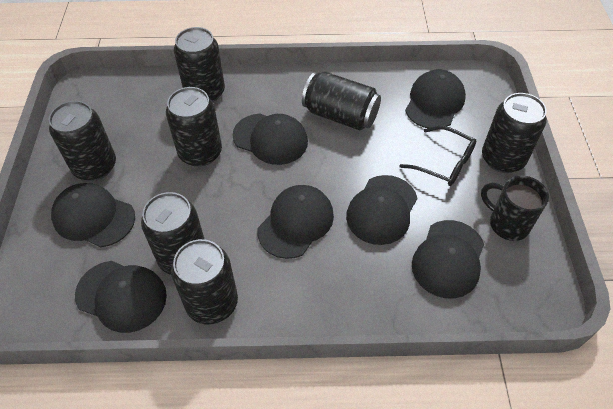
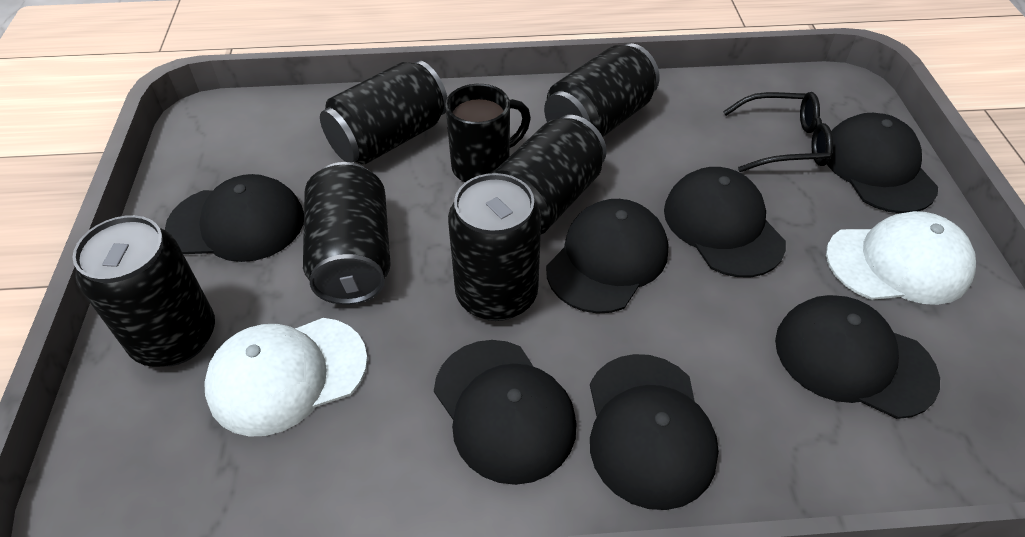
black can: [49,101,116,181] [141,192,204,275] [166,87,222,167] [171,239,238,324] [174,27,225,102] [302,72,381,130] [482,93,547,173] = 7 -> [72,215,215,367] [303,162,391,305] [320,61,448,165] [448,173,541,321] [492,115,607,234] [544,43,660,137] = 6
white cap: none = 0 -> [204,318,368,437] [826,211,976,305] = 2

